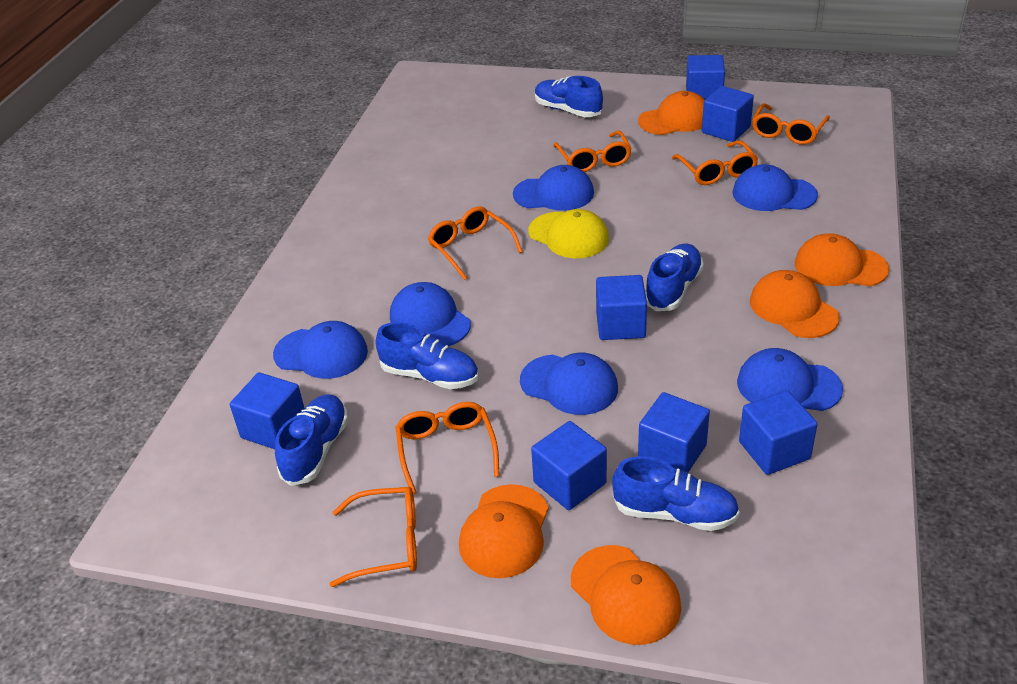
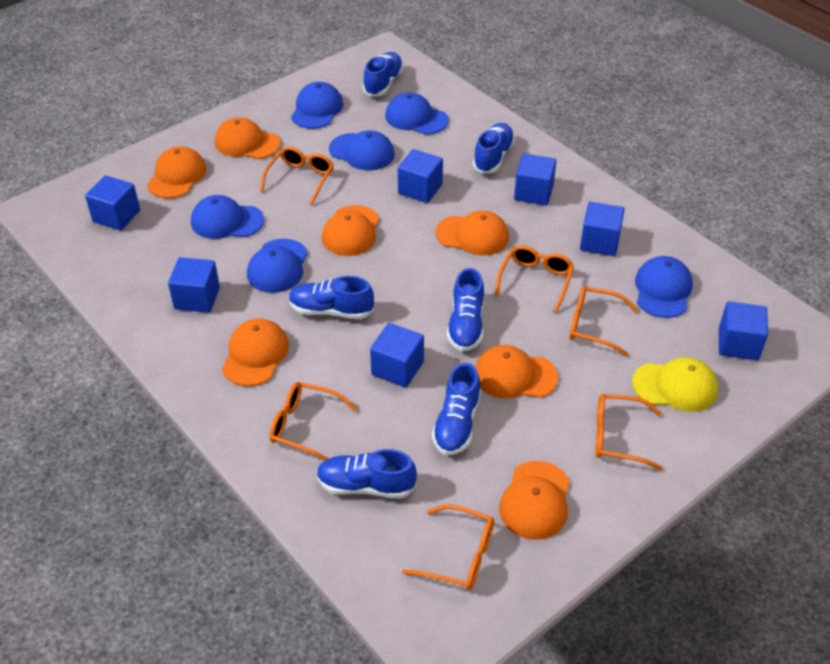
blue shoe: [275,394,348,486] [375,322,479,389] [535,76,603,117] [612,456,740,531] [645,243,704,311] = 5 -> [289,276,374,319] [316,449,417,499] [363,52,403,97] [432,363,481,455] [447,268,484,351] [473,123,515,174] = 6
orange cap: [459,484,549,578] [571,545,681,645] [638,91,704,135] [750,270,840,338] [795,233,889,286] = 5 -> [147,146,206,198] [215,117,281,159] [222,318,289,386] [322,205,380,256] [435,211,509,256] [475,345,558,398] [499,461,570,540] = 7

